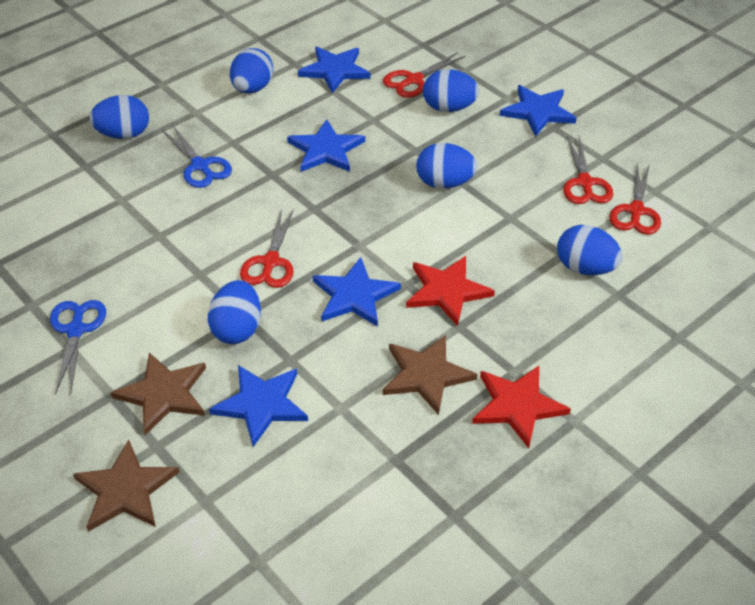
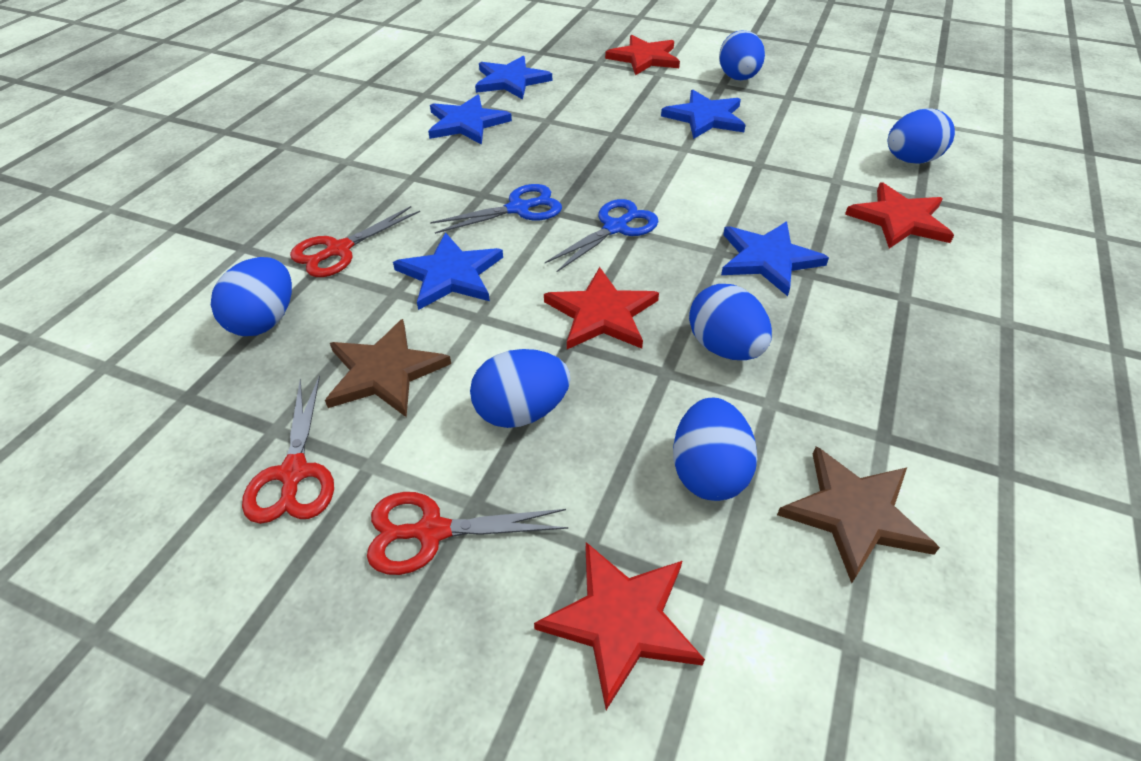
brown star: [73,440,179,532] [111,353,206,435] [383,335,478,415] = 3 -> [325,319,451,418] [777,447,940,583] = 2
red scissors: [240,208,294,288] [383,52,465,98] [563,136,613,204] [610,163,661,235] = 4 -> [242,375,334,524] [290,206,420,277] [367,492,568,575] = 3
red star: [406,256,495,326] [472,366,571,448] = 2 -> [534,542,705,710] [544,267,659,349] [605,35,680,75] [845,182,954,249] = 4

